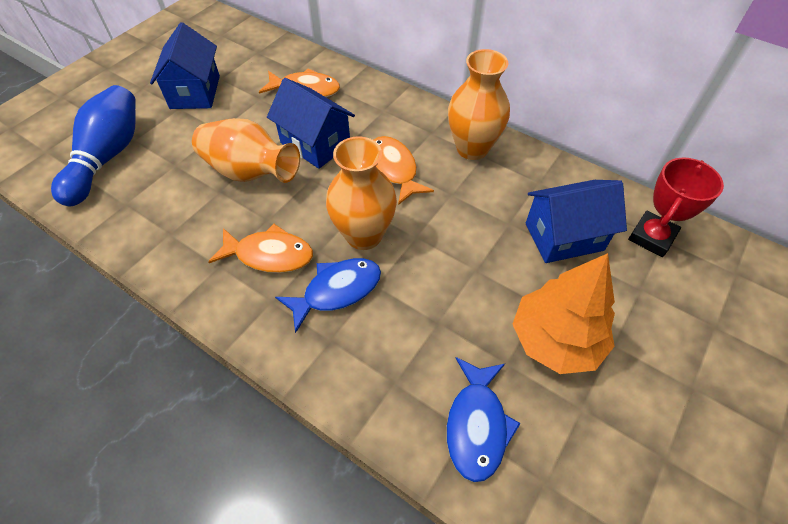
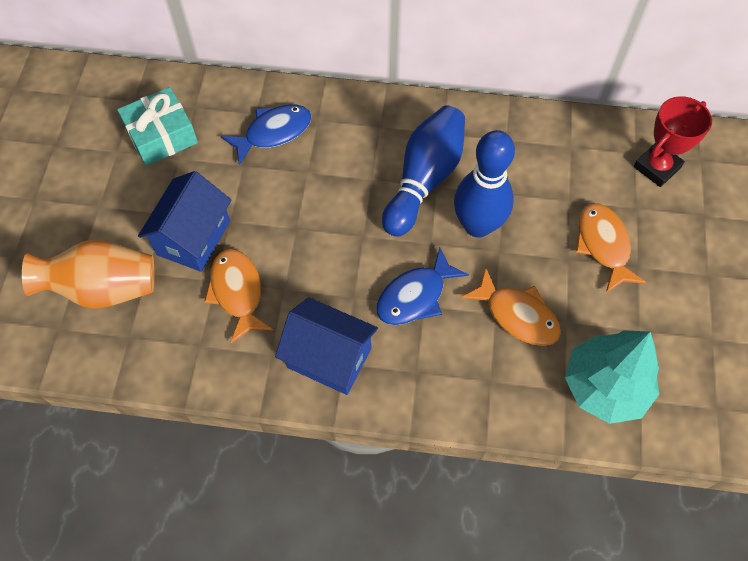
blue bowling pin: [51,85,136,206] = 1 -> [382,105,465,237] [454,130,515,238] = 2
blue house: [150,22,220,109] [267,78,355,169] [526,180,627,263] = 3 -> [138,171,232,272] [275,297,378,395] = 2
orange tree: [512,253,615,374] = 1 -> none = 0
orange vase: [192,118,300,183] [326,136,397,250] [448,49,510,160] = 3 -> [22,240,155,309] = 1
turquoise gift: none = 0 -> [117,87,198,166] = 1
turquoise tree: none = 0 -> [565,330,659,424] = 1

